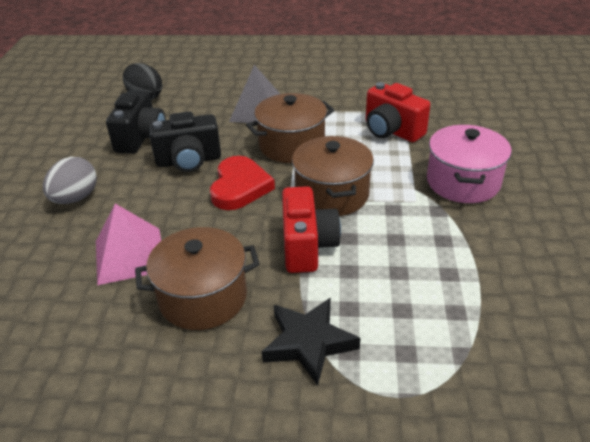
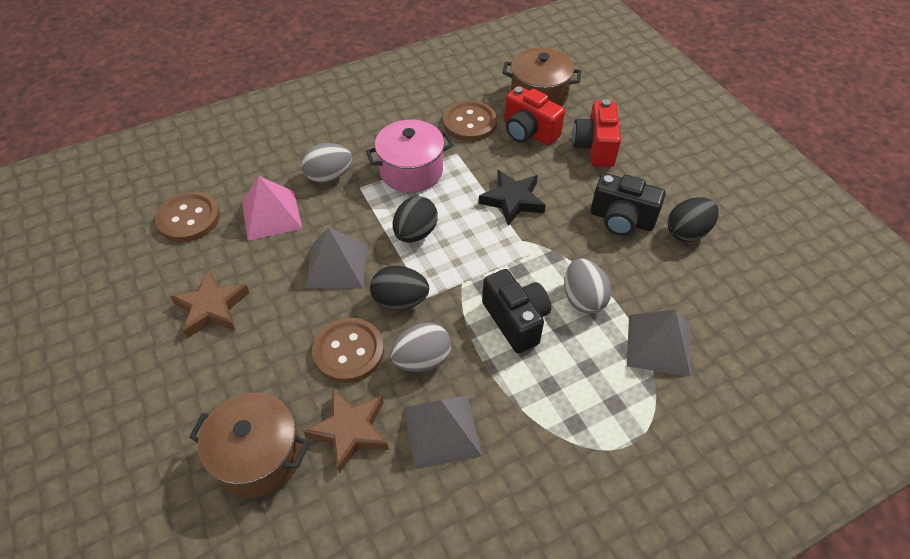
black egg: [123,63,162,100] = 1 -> [370,266,429,310] [393,196,438,243] [668,197,719,242] = 3
brown button: none = 0 -> [155,192,220,242] [312,318,384,383] [443,101,497,141] = 3
brown pot: [135,227,260,330] [246,93,334,163] [292,136,374,216] = 3 -> [189,393,309,498] [503,48,581,107] = 2
brown star: none = 0 -> [170,270,250,338] [303,389,389,473] = 2
grey egg: [43,157,97,204] = 1 -> [301,143,352,183] [390,322,451,372] [564,259,611,314] = 3
grey pyramid: [229,65,280,123] = 1 -> [305,227,368,289] [404,396,482,469] [627,309,691,377] = 3
red heart: [210,156,275,210] = 1 -> none = 0

